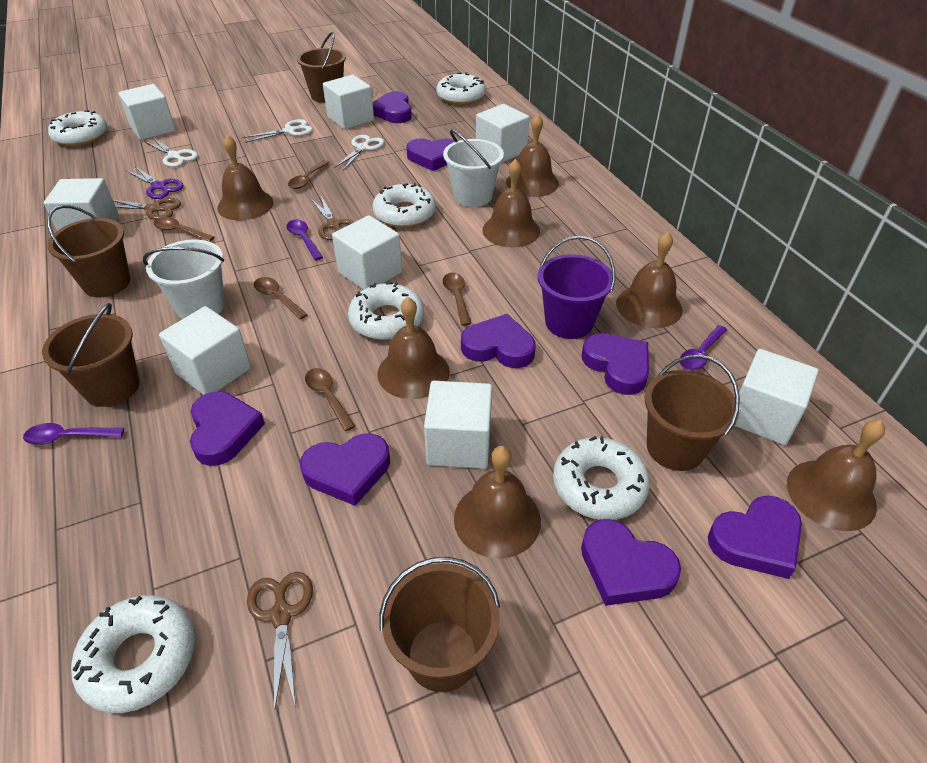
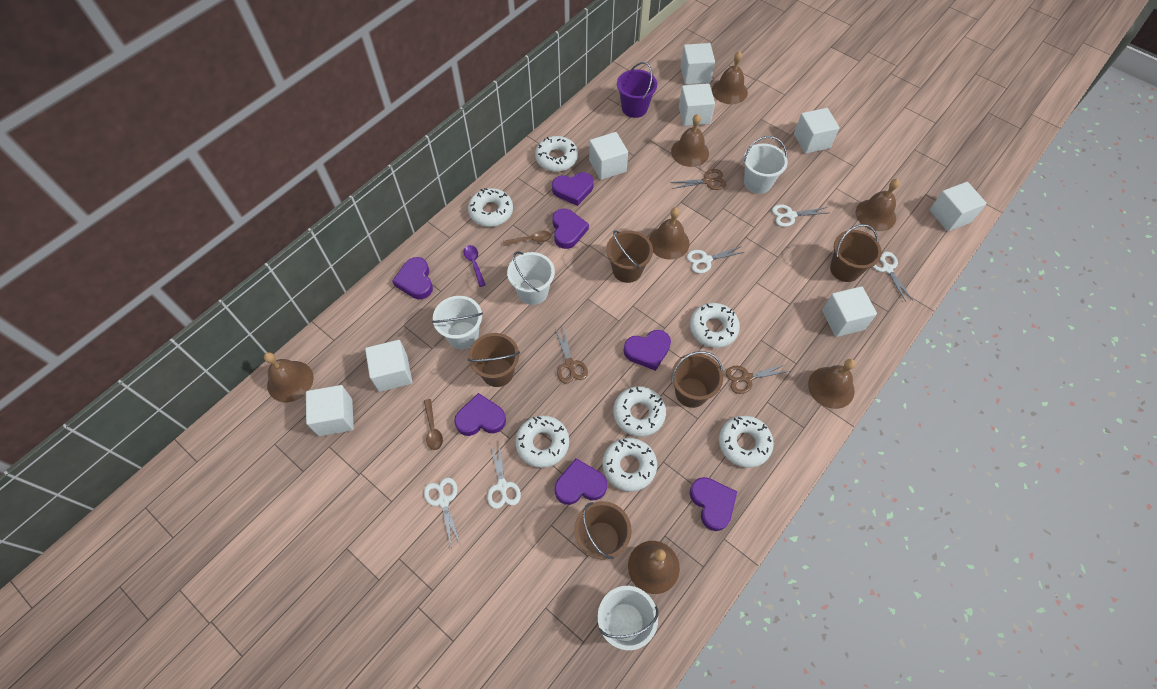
brown spoon: [153,217,215,242] [254,277,308,319] [288,160,330,189] [305,368,355,431] [443,273,471,326] = 5 -> [424,399,443,450] [503,231,552,246] = 2
purple heart: [190,391,265,466] [300,433,390,506] [373,91,412,123] [406,138,455,171] [461,314,536,368] [581,519,681,606] [582,333,649,395] [708,496,802,579] = 8 -> [392,257,433,299] [454,393,506,436] [552,172,594,206] [552,208,589,249] [555,458,607,505] [624,330,671,371] [690,477,737,531] = 7
purple scissors: [126,166,184,199] = 1 -> none = 0
purple spoon: [23,423,124,445] [287,219,323,260] [680,325,727,371] = 3 -> [463,245,486,287] = 1
white bucket: [143,240,225,319] [443,129,504,207] = 2 -> [432,296,483,349] [507,252,555,305] [598,586,659,651] [744,136,788,194] = 4
white donut: [48,110,108,146] [71,595,195,713] [348,282,424,340] [372,183,436,228] [436,72,486,105] [553,436,650,520] = 6 -> [468,188,513,227] [515,415,569,468] [535,136,578,172] [602,438,657,492] [613,386,666,437] [690,303,740,348] [719,416,774,468] = 7
white scissors: [144,137,198,167] [242,119,312,143] [334,135,384,171] = 3 -> [424,478,461,546] [487,441,521,509] [687,246,744,274] [772,204,827,227] [872,252,913,302] = 5

